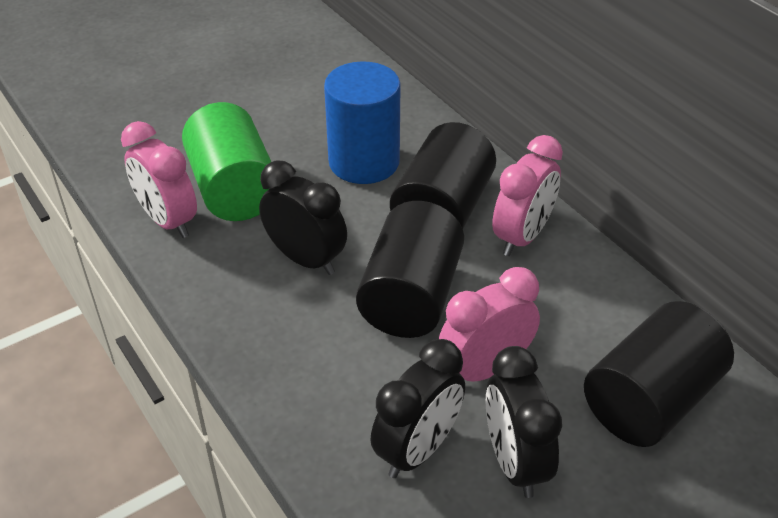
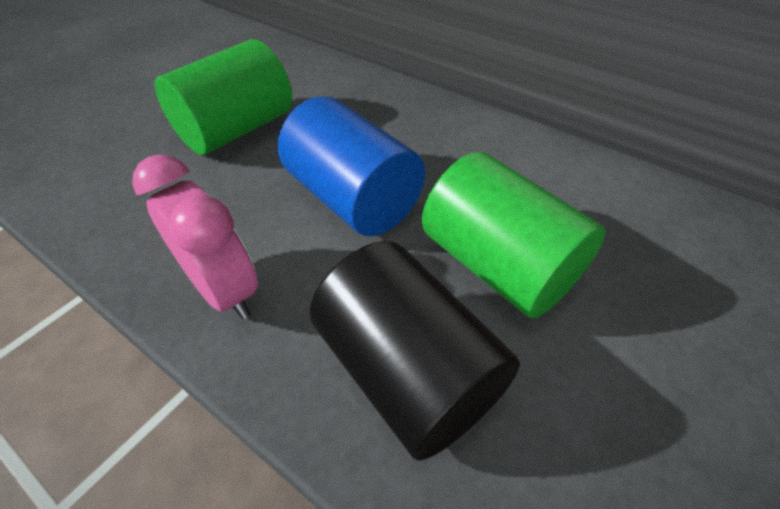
black clock: [259,160,347,275] [370,339,465,478] [486,346,562,498] = 3 -> none = 0
black cylinder: [356,201,464,338] [390,122,496,229] [584,301,734,447] = 3 -> [310,241,520,461] = 1
green cylinder: [182,102,271,221] = 1 -> [155,39,292,155] [422,152,606,318] = 2
pink clock: [121,121,197,238] [439,267,540,382] [492,135,563,256] = 3 -> [132,154,258,319] = 1

